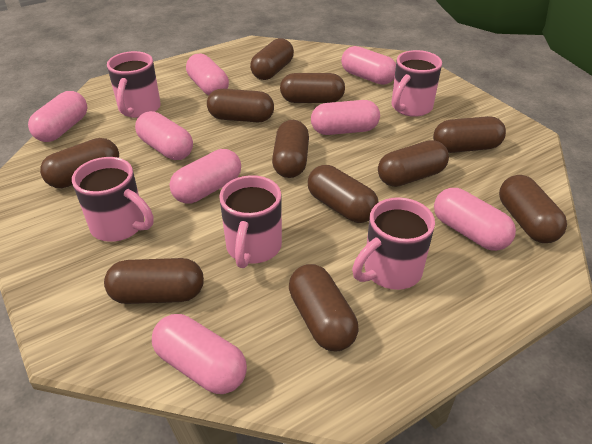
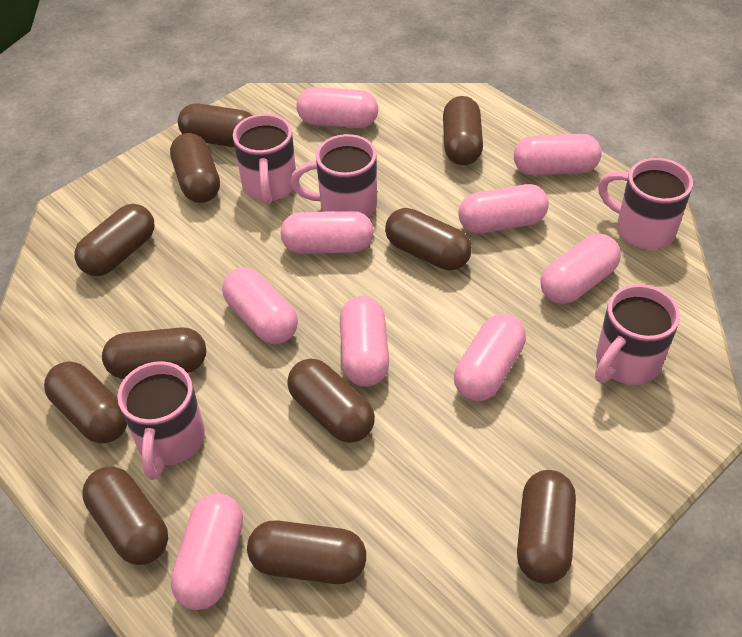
pink capsule: [28,91,87,142] [135,111,193,160] [152,314,247,394] [169,149,241,204] [186,53,229,95] [311,100,380,135] [341,46,396,85] [434,188,516,251] = 8 -> [171,494,243,610] [222,267,298,344] [280,211,374,254] [296,87,378,128] [340,296,389,387] [454,314,526,401] [458,184,549,234] [514,134,602,175] [541,234,621,304] = 9

